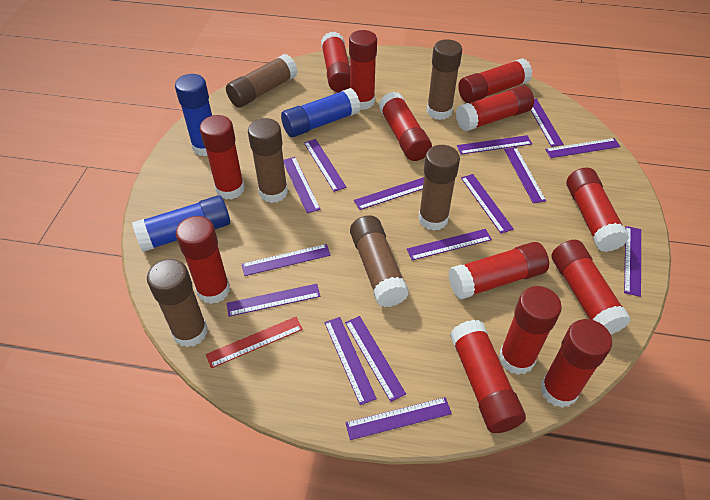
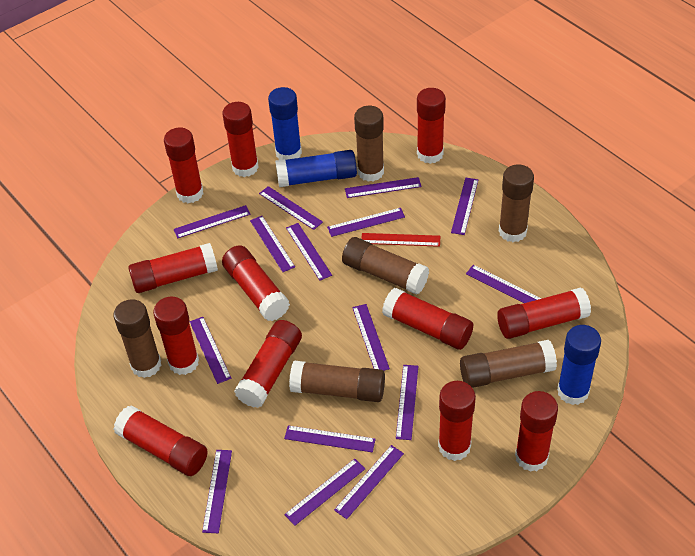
red glue stick: [176,216,230,304] [200,115,245,200] [321,32,350,93] [349,30,377,110] [379,92,432,161] [448,242,549,300] [450,320,526,433] [456,85,534,132] [458,58,532,103] [499,286,562,375] [541,319,612,408] [552,240,631,334] [566,168,629,252] = 13 -> [114,405,208,476] [129,243,218,293] [153,297,199,375] [164,128,203,203] [222,102,259,177] [222,245,290,321] [234,320,302,408] [382,288,473,350] [417,88,446,164] [438,381,476,461] [497,287,591,339] [515,391,558,472] = 12

